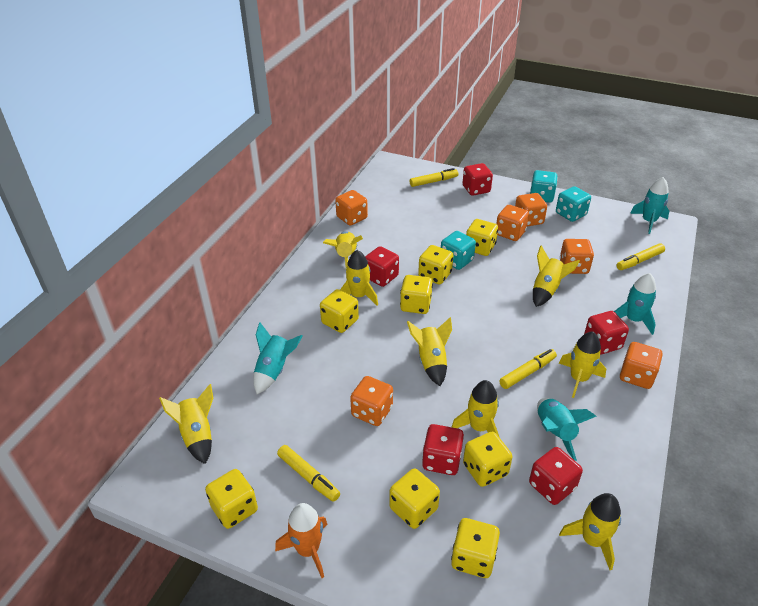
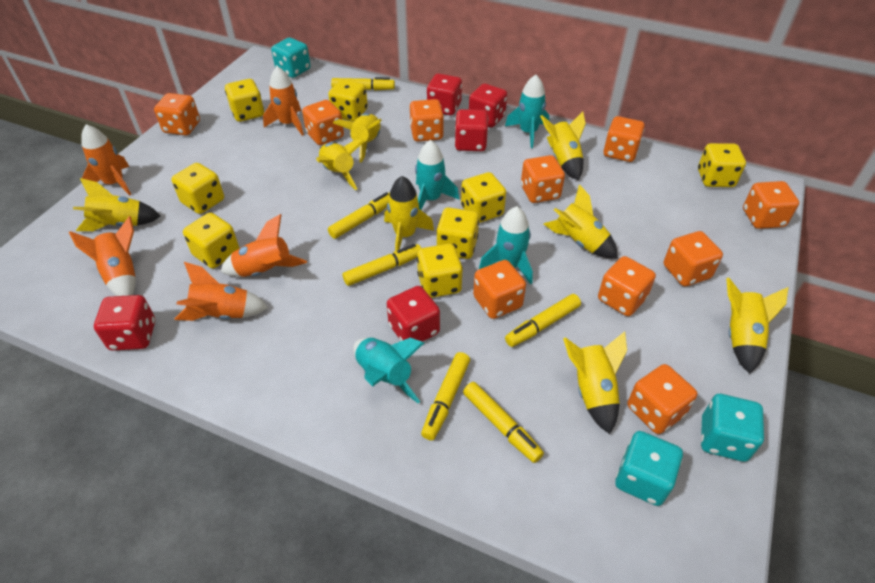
orange dice: [335,190,368,226] [350,376,393,426] [496,205,529,241] [515,193,547,227] [560,239,594,274] [620,342,663,389] = 6 -> [154,93,200,135] [302,100,344,145] [410,99,444,142] [473,260,526,319] [521,155,565,203] [598,256,656,316] [604,116,645,162] [628,364,697,434] [664,231,723,286] [743,181,799,229] = 10
orange rocket: [275,503,328,578] = 1 -> [69,216,136,296] [81,124,132,196] [174,262,268,321] [220,214,307,277] [263,66,304,136] = 5
yellow marker: [277,445,340,502] [410,168,458,187] [499,349,557,389] [617,243,665,270] = 4 -> [328,192,390,239] [331,77,395,91] [343,244,421,286] [421,352,470,440] [463,382,544,463] [505,294,581,347] = 6

